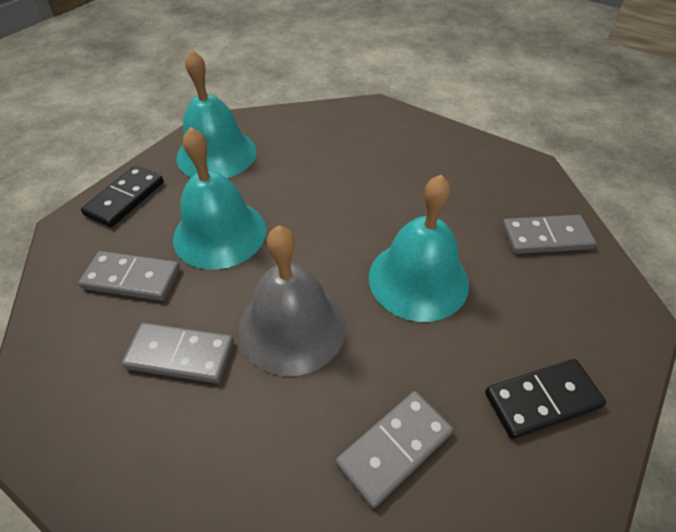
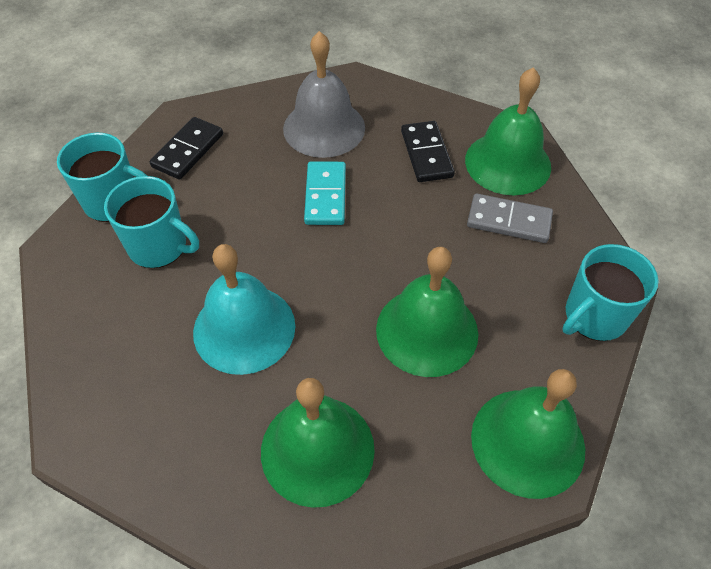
green bell: none = 0 -> [261,378,375,508] [376,247,478,377] [465,67,551,196] [471,369,585,499] = 4
grey domino: [78,251,180,301] [122,323,234,383] [336,391,453,508] [502,215,596,254] = 4 -> [467,193,553,243] = 1
turquoise bell: [173,127,266,270] [176,49,257,178] [369,175,469,322] = 3 -> [193,244,295,375] = 1
turquoise domino: none = 0 -> [304,161,346,225] = 1
turquoise mug: none = 0 -> [57,133,147,222] [104,176,199,268] [562,244,659,341] = 3

